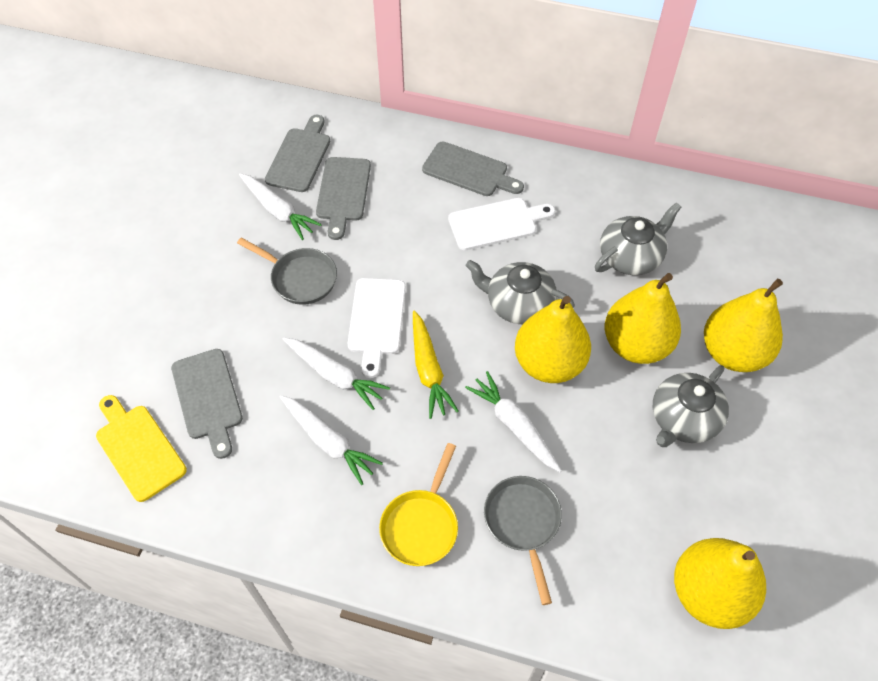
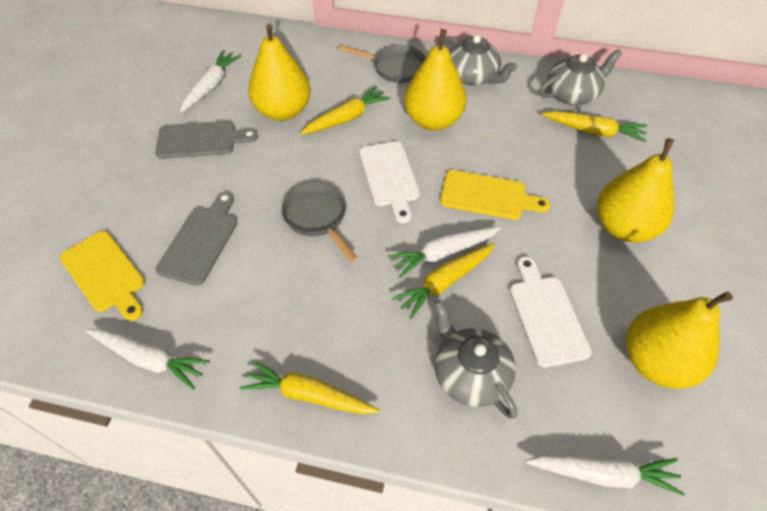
grey cutting board: [171,349,243,459] [265,115,330,192] [316,157,371,240] [422,142,524,196] = 4 -> [155,121,258,159] [156,192,237,286] = 2
yellow carrot: [413,311,459,419] = 1 -> [240,360,380,414] [300,86,391,135] [392,243,495,319] [542,111,647,142] = 4
yellow cutting board: [96,395,187,502] = 1 -> [60,231,145,321] [440,170,551,220] = 2
yellow pan: [379,443,458,566] = 1 -> none = 0

